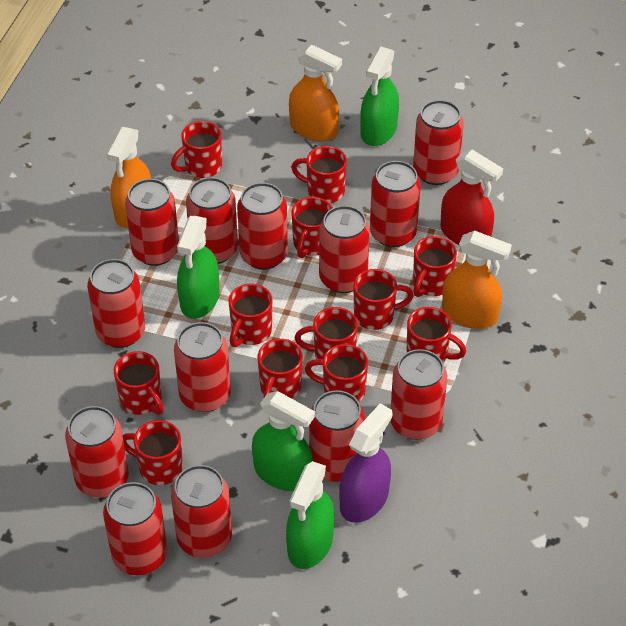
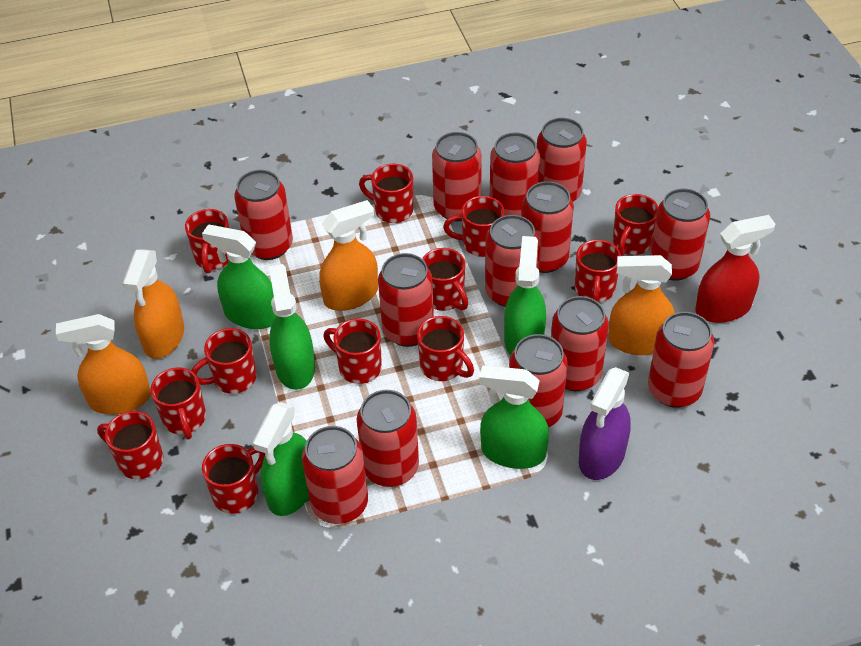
green spray bottle: [177,216,219,319] [252,391,315,491] [286,461,335,569] [360,47,399,146] = 4 -> [202,224,276,329] [253,402,309,516] [269,264,315,390] [479,365,549,469] [504,236,546,356] = 5
orange spray bottle: [107,127,151,228] [289,44,342,141] [442,231,512,329] = 3 -> [56,314,151,414] [123,249,184,359] [319,200,378,311] [608,255,675,355] = 4

